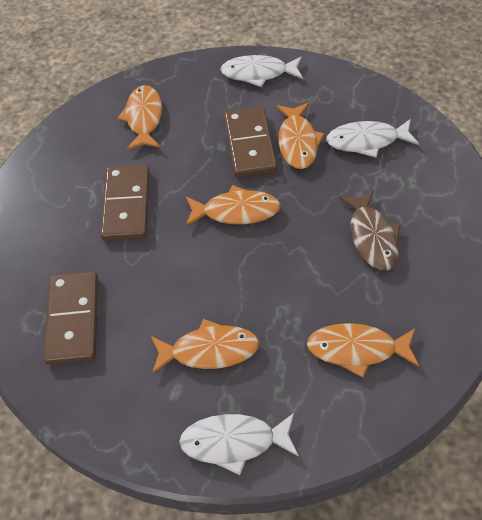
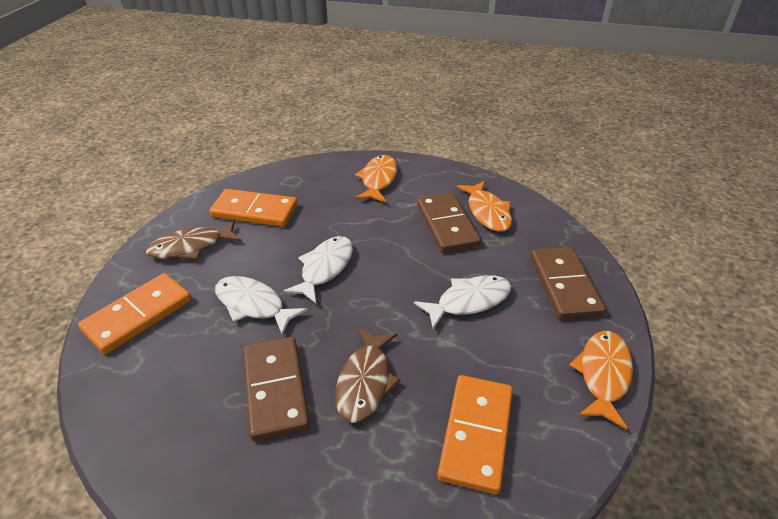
brown fish: [339,190,401,271] = 1 -> [146,220,242,260] [335,328,401,423] = 2
orange domino: none = 0 -> [78,273,191,354] [209,189,298,227] [438,375,513,495] = 3
orange fish: [117,85,162,150] [151,319,259,374] [185,185,281,226] [276,103,325,169] [307,323,419,378] = 5 -> [355,155,397,202] [457,181,512,232] [569,331,633,430] = 3

